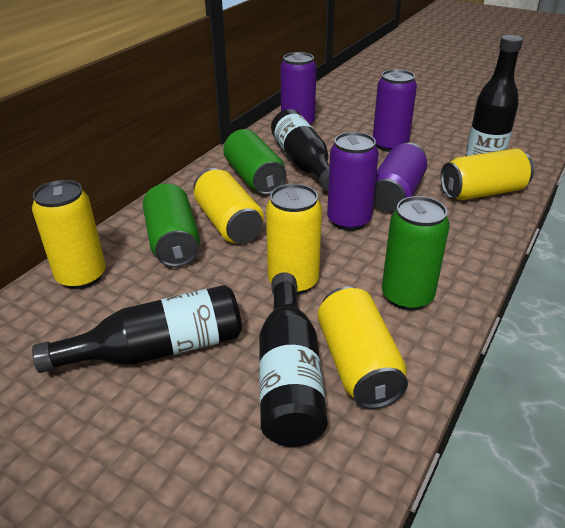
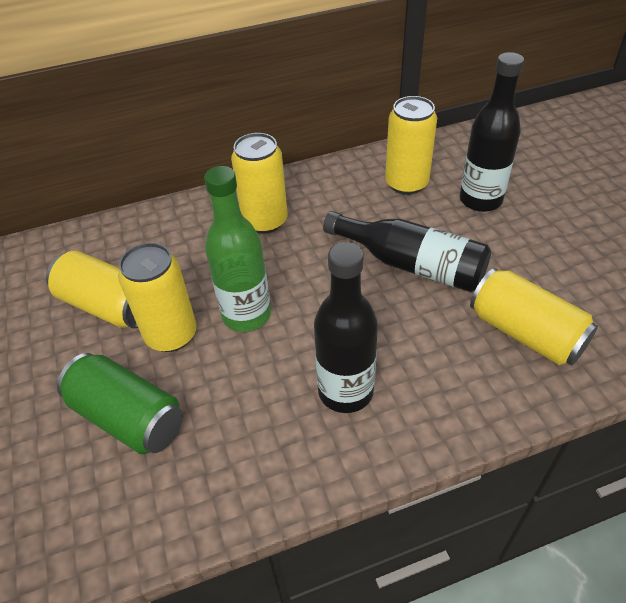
black bottle: [32,285,242,373] [259,272,328,447] [271,109,329,191] [466,35,523,156] = 4 -> [314,242,378,413] [323,211,491,292] [460,52,524,212] = 3
green bottle: none = 0 -> [204,166,271,332] = 1
green can: [143,184,200,267] [223,129,286,195] [382,196,450,310] = 3 -> [57,353,183,454] = 1
purple can: [281,52,316,125] [327,132,379,231] [373,69,417,152] [373,143,427,212] = 4 -> none = 0

